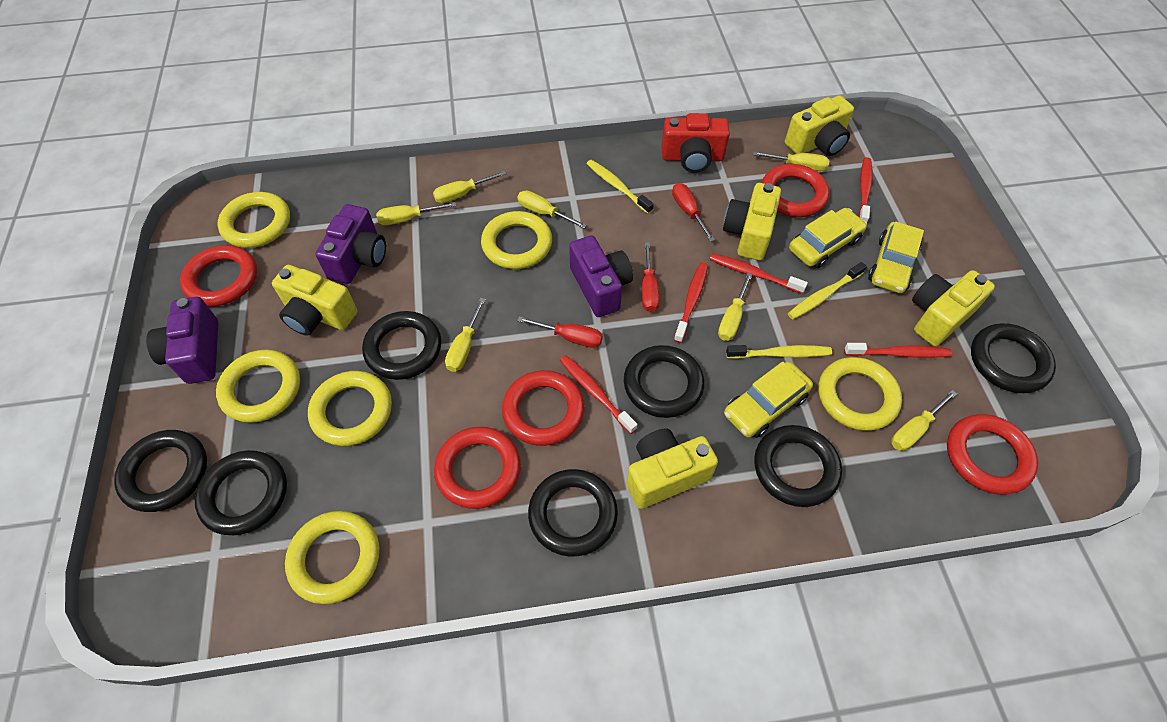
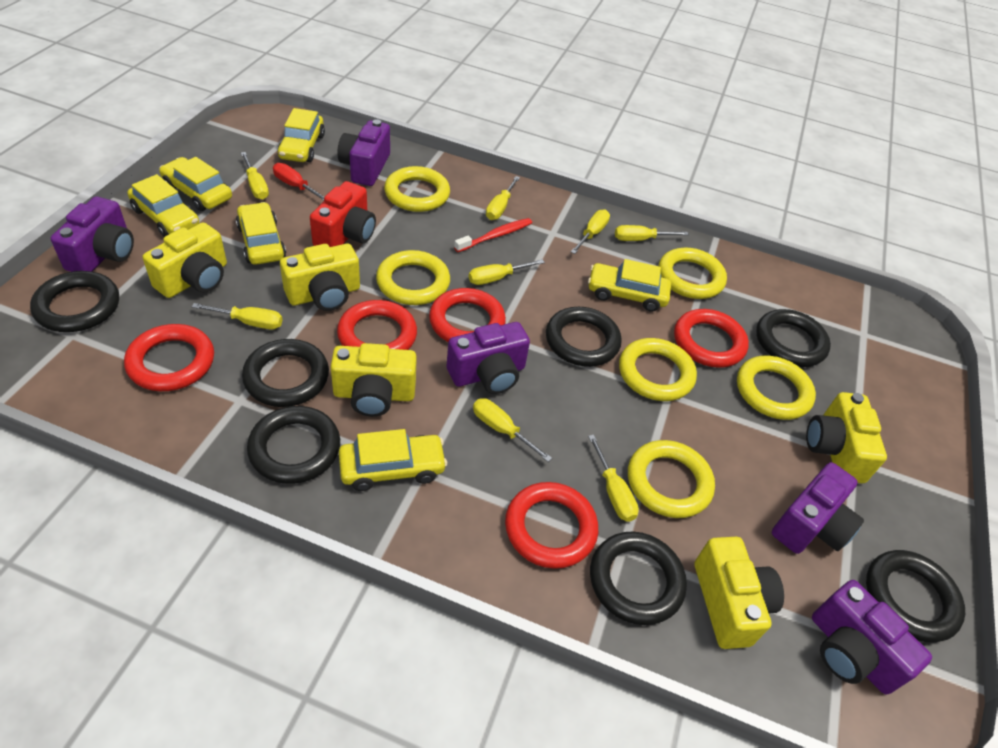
purple camera: [146,297,219,384] [316,204,386,284] [569,235,633,317] = 3 -> [51,197,134,272] [338,119,390,186] [447,322,530,394] [772,462,864,554] [812,580,932,694] = 5
red screwdriver: [517,316,603,348] [642,242,659,312] [672,183,715,242] = 3 -> [273,163,324,201] = 1
red toothbrush: [560,355,638,434] [674,262,708,343] [709,253,808,294] [844,343,952,358] [858,157,872,222] = 5 -> [454,218,532,252] = 1
yellow car: [724,362,813,438] [789,208,867,268] [868,222,924,293] = 3 -> [127,174,199,237] [159,157,232,211] [236,202,286,265] [277,108,325,162] [339,429,447,491] [588,259,671,312] = 6
yellow screwdriver: [376,202,456,225] [433,171,507,203] [445,298,486,372] [517,190,587,229] [718,273,753,341] [753,151,830,171] [891,390,957,451] = 7 -> [192,303,282,329] [241,152,269,200] [469,259,545,285] [473,398,552,462] [486,176,520,220] [571,210,610,254] [588,435,639,522] [615,225,689,241] = 8
yellow toothbrush: [587,160,654,214] [726,345,832,359] [788,262,867,319] = 3 -> none = 0

